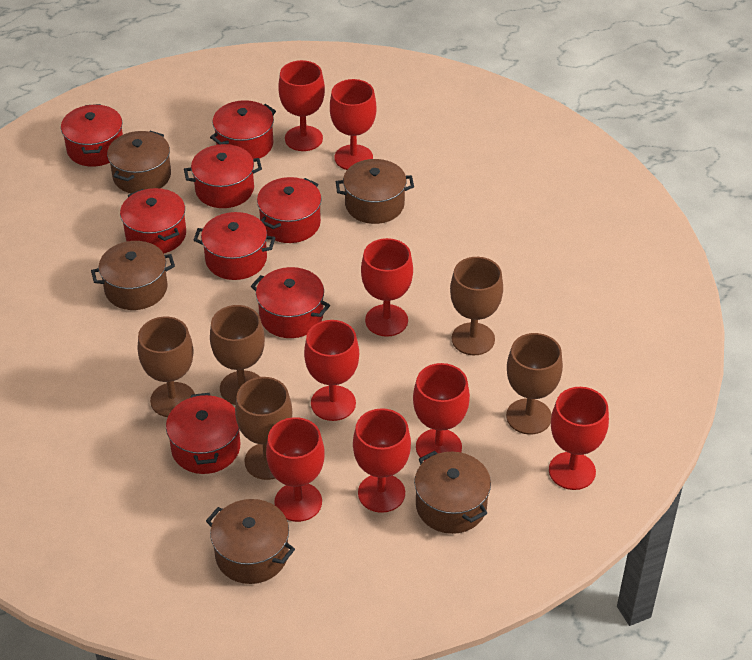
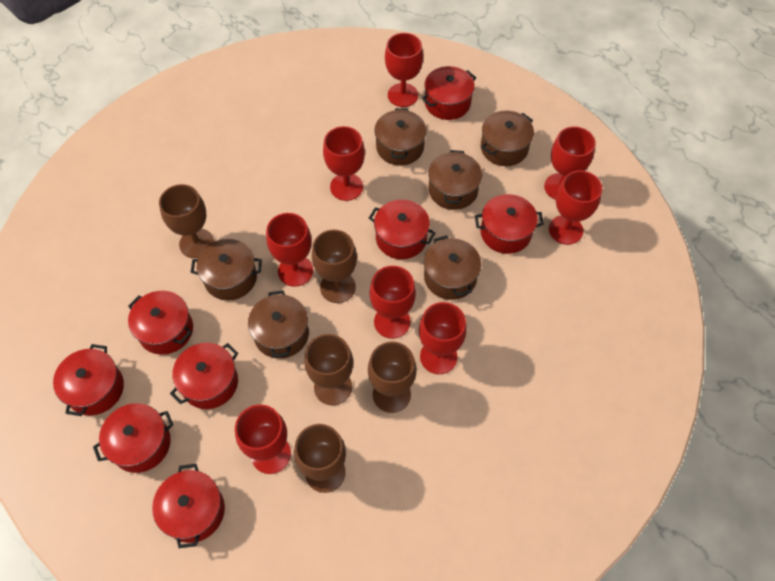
brown pot: [91,241,175,310] [107,131,171,193] [206,499,295,584] [336,159,414,224] [414,451,491,534] = 5 -> [191,239,262,301] [248,291,309,359] [374,108,427,165] [424,235,481,300] [428,150,482,210] [481,110,534,166] = 6

